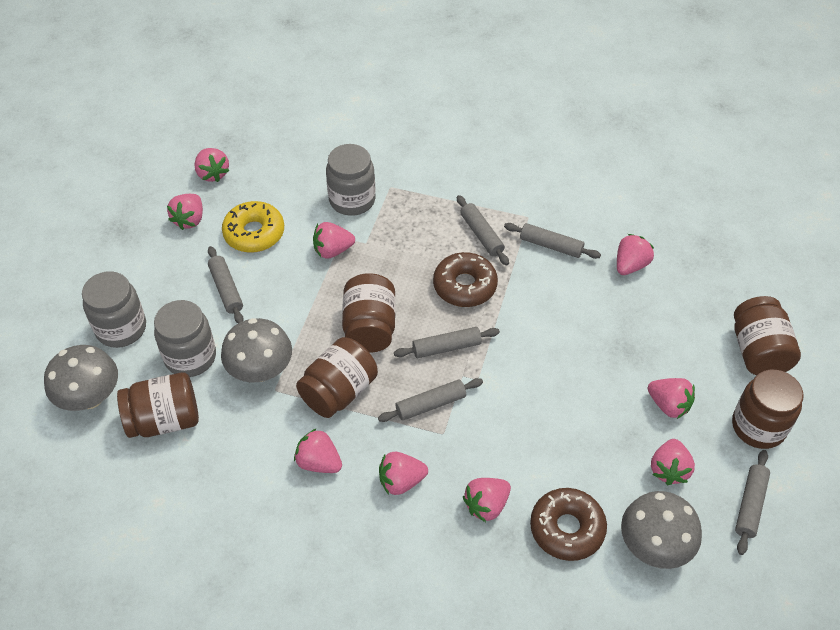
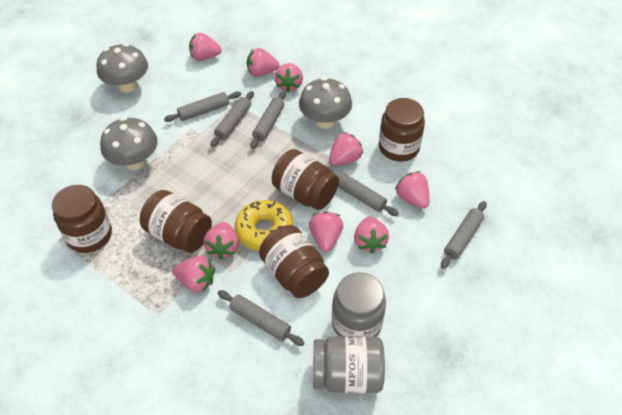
brown donut: [433,252,498,307] [530,488,607,561] = 2 -> none = 0
grey jar: [82,271,146,348] [154,300,216,377] [326,144,376,216] = 3 -> [313,336,385,393] [332,272,386,337] = 2

